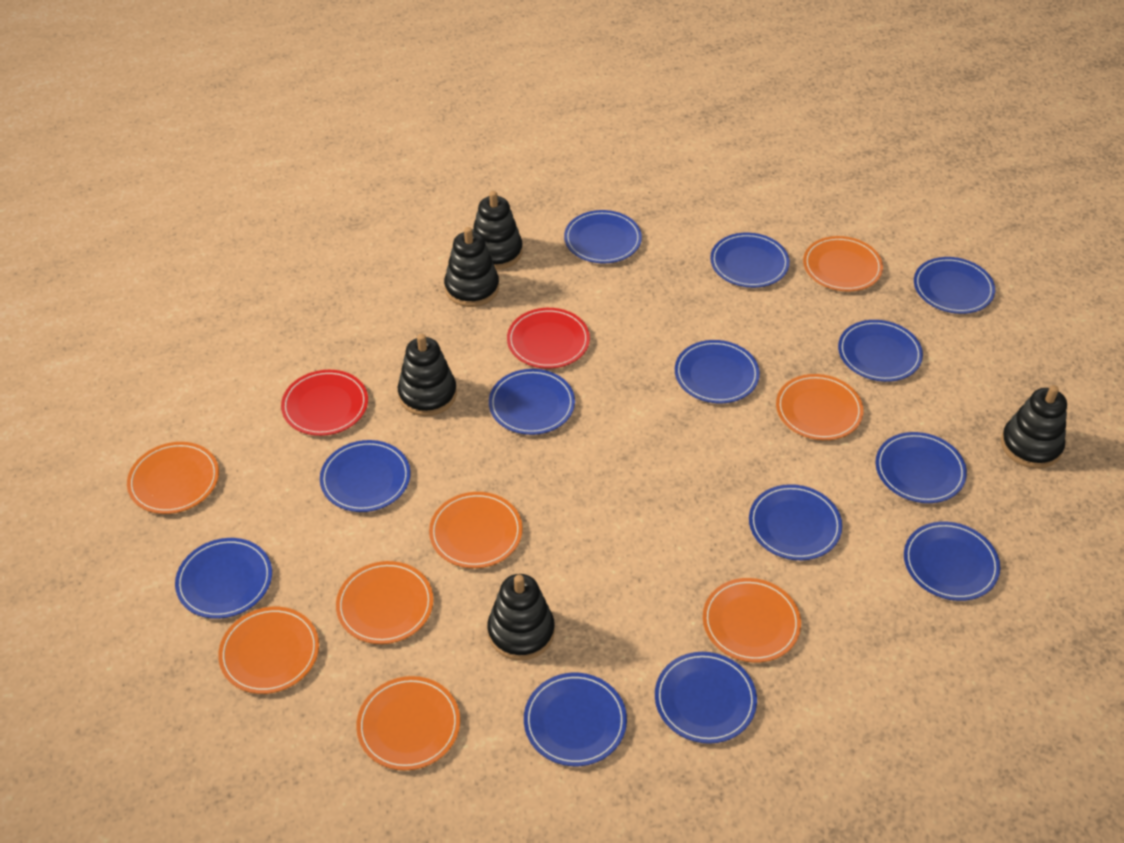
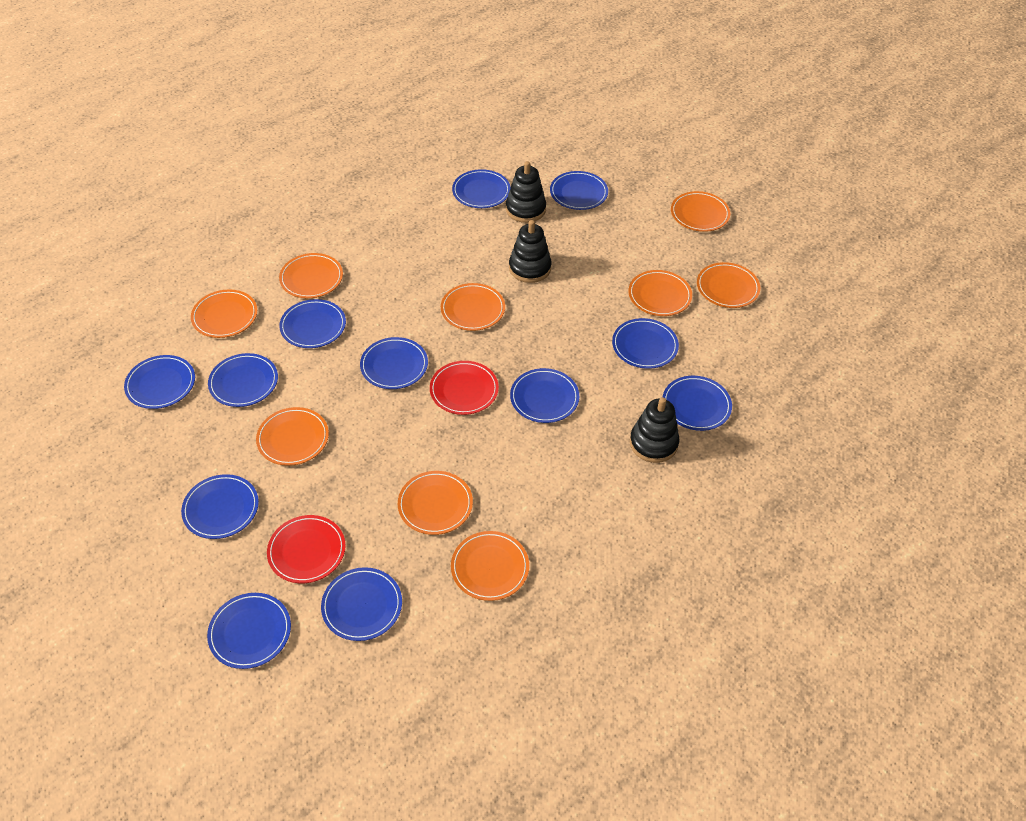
black stacking toy: [398,334,457,416] [444,227,499,307] [472,191,523,270] [487,574,555,661] [1001,385,1067,469] = 5 -> [506,161,546,223] [509,220,552,283] [630,397,679,463] = 3
blue plate: [175,538,272,619] [320,440,411,512] [489,369,575,435] [524,673,627,766] [564,210,642,263] [655,652,757,744] [675,340,760,403] [710,233,790,288] [749,484,842,560] [838,320,923,382] [875,432,967,503] [904,521,1000,601] [914,257,995,314] = 13 -> [124,355,195,409] [181,474,259,539] [207,593,291,669] [208,353,278,407] [279,299,346,348] [321,567,402,641] [360,337,428,389] [452,169,511,208] [510,368,579,423] [550,171,608,210] [612,318,679,369] [663,376,732,431] = 12
orange plate: [127,442,219,514] [218,607,319,694] [336,561,433,644] [356,676,460,771] [429,492,523,568] [703,578,801,663] [776,374,864,440] [803,236,883,291] = 8 -> [191,289,257,338] [256,407,329,466] [279,253,343,298] [398,471,473,535] [441,283,505,331] [451,531,529,601] [628,270,692,316] [671,191,730,232] [697,262,760,308] = 9

